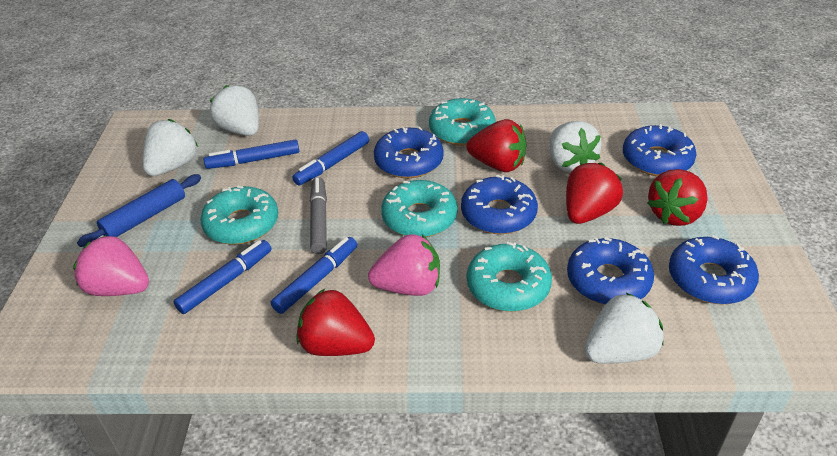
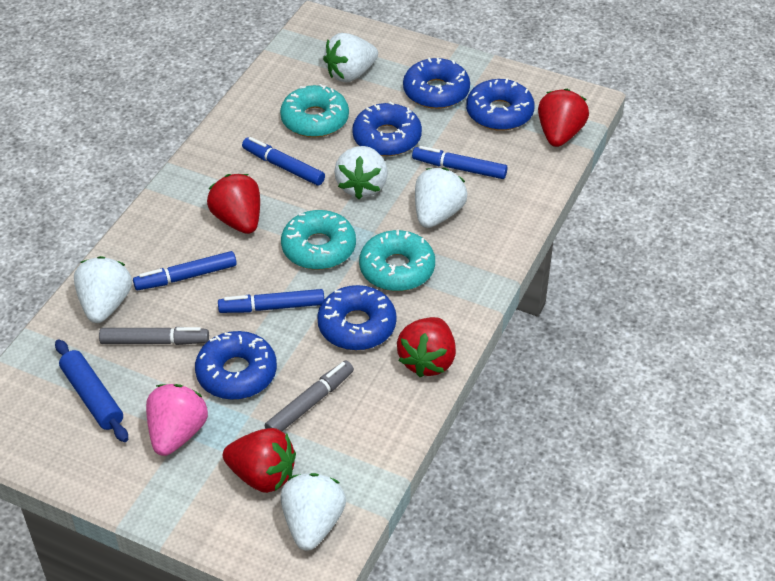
grey marker: [310,177,327,254] = 1 -> [99,327,209,345] [265,361,354,431] = 2
pink strawberry: [73,236,149,296] [368,234,440,296] = 2 -> [146,384,208,456] = 1
turquoise donut: [200,186,278,245] [381,180,458,237] [429,98,495,145] [467,242,552,312] = 4 -> [280,84,349,138] [281,210,356,270] [359,229,435,291] = 3
white strawberry: [143,119,198,176] [210,85,259,136] [549,121,602,173] [584,293,664,363] = 4 -> [74,256,132,323] [281,473,346,551] [323,33,378,82] [334,146,388,199] [415,168,467,228] = 5

